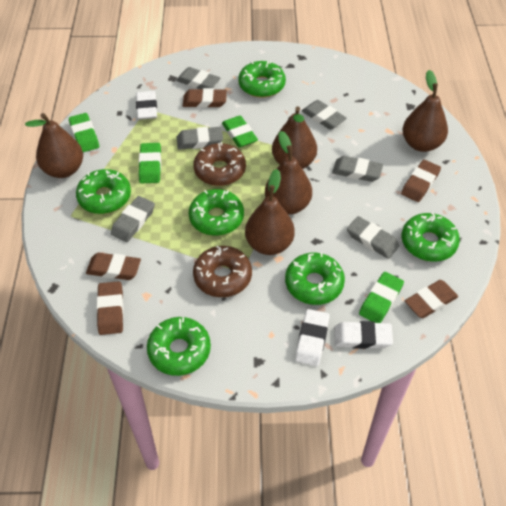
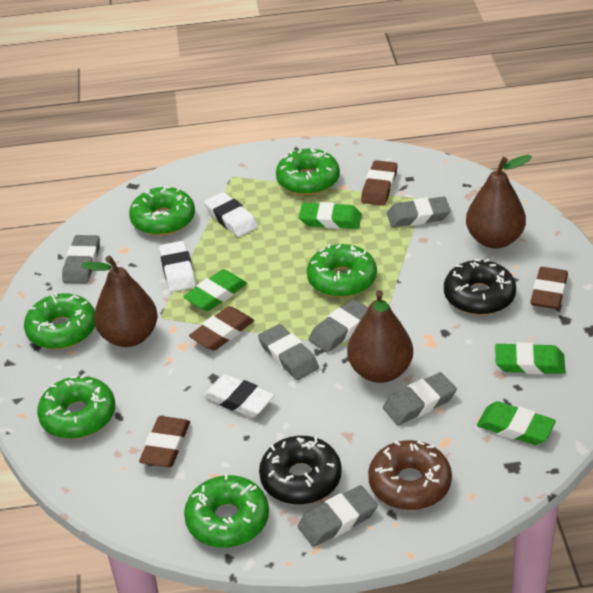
black donut: none = 0 -> [259,436,342,505] [444,259,516,315] = 2
brown donut: [193,142,246,186] [193,246,252,297] = 2 -> [368,440,452,510] = 1
brown eraser: [86,253,141,280] [97,281,124,335] [183,88,227,108] [401,160,441,202] [405,280,458,318] = 5 -> [139,416,190,467] [189,306,254,351] [361,160,398,206] [530,267,568,309] = 4
brown pear: [25,113,83,178] [245,169,295,255] [265,131,312,215] [272,106,317,169] [403,70,448,152] = 5 -> [81,255,158,347] [347,290,413,383] [466,155,532,249] = 3

